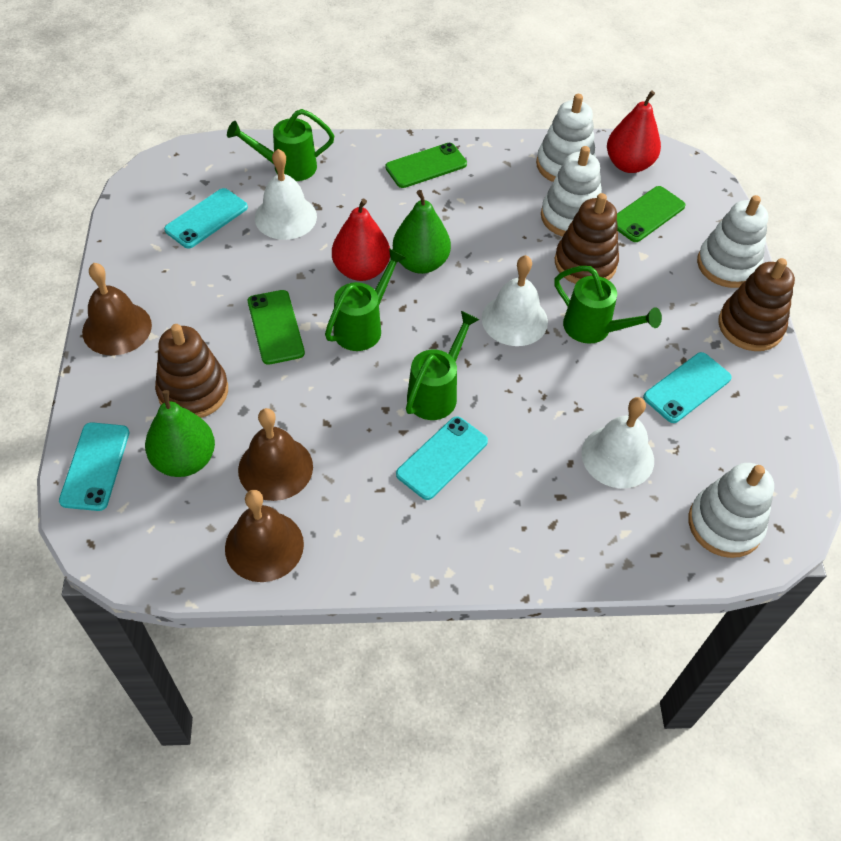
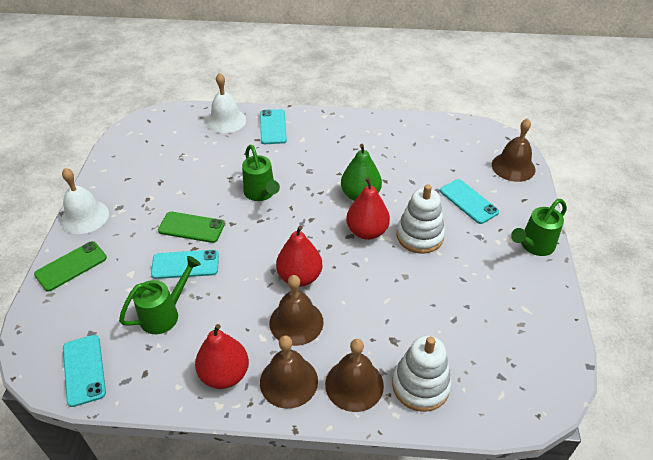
brown bell: [82,263,152,355] [225,490,304,582] [238,408,313,501] = 3 -> [260,336,318,409] [270,275,323,346] [325,339,384,412] [492,118,535,182] = 4
brown stacking toy: [155,324,228,418] [555,193,619,284] [719,258,795,351] = 3 -> none = 0
green pear: [145,390,215,477] [393,190,451,274] = 2 -> [341,144,382,201] = 1
green phone: [248,290,305,365] [385,143,467,188] [617,186,686,242] = 3 -> [34,241,107,292] [158,212,225,243] = 2
green watering can: [227,109,334,181] [325,248,406,351] [406,311,480,420] [554,266,662,344] = 4 -> [119,256,201,334] [242,145,280,201] [511,199,567,256] = 3
red pear: [332,199,390,281] [607,91,661,173] = 2 -> [195,324,249,389] [276,226,322,287] [346,177,390,240] = 3
white bell: [255,149,317,240] [482,255,548,346] [581,397,654,488] = 3 -> [61,168,109,234] [206,73,246,133] = 2
white stacking toy: [536,94,596,182] [541,146,602,237] [688,463,774,558] [697,195,768,288] = 4 -> [392,336,451,412] [397,184,445,254] = 2

